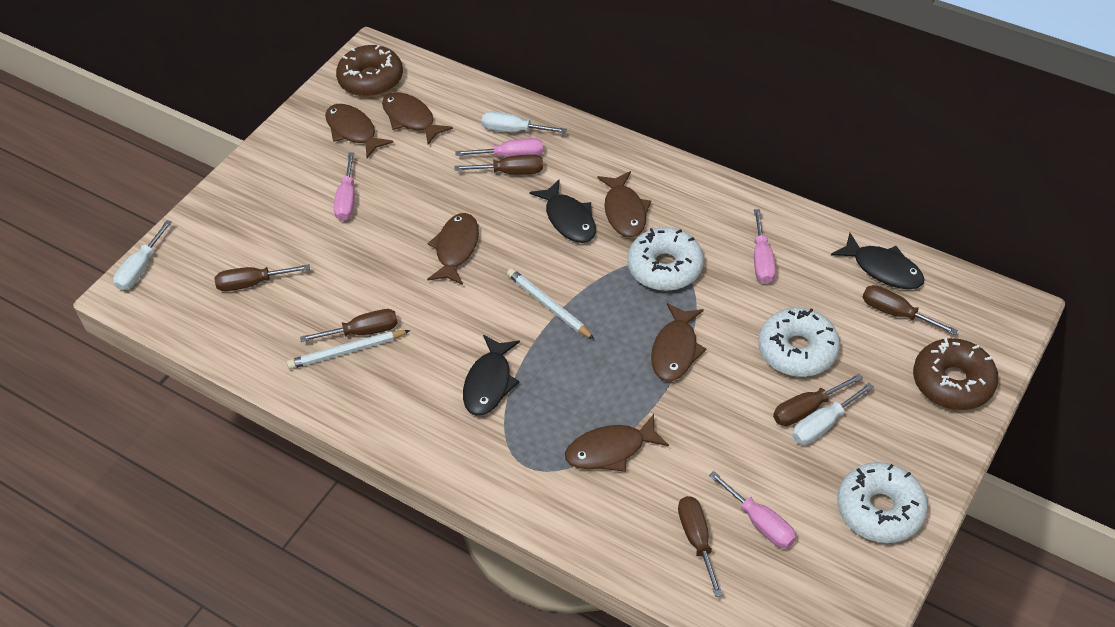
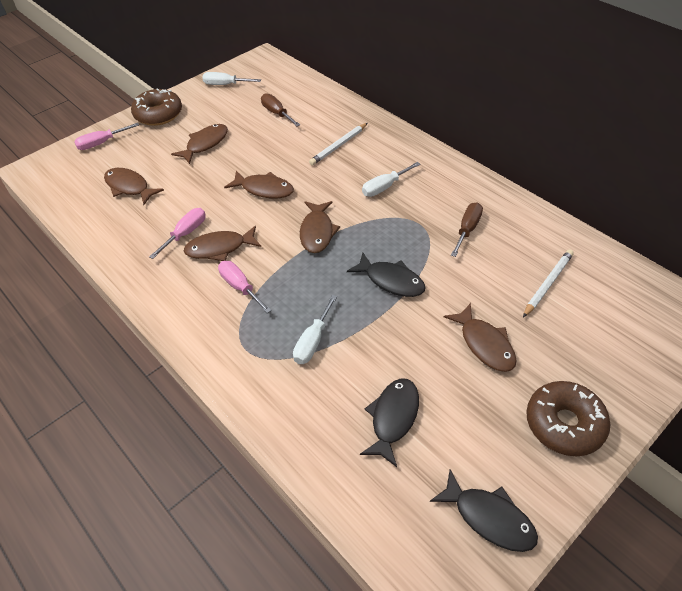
brown screwdriver: [214,264,310,291] [300,309,398,342] [455,154,543,175] [678,496,723,597] [773,374,863,426] [863,285,958,335] = 6 -> [261,93,300,126] [451,202,483,257] = 2
pink screwdriver: [334,152,355,221] [455,138,543,157] [709,471,796,548] [754,209,776,284] = 4 -> [74,123,139,150] [149,208,206,259] [218,261,272,313] = 3
white donut: [627,227,704,291] [758,308,840,377] [837,462,928,543] = 3 -> none = 0

